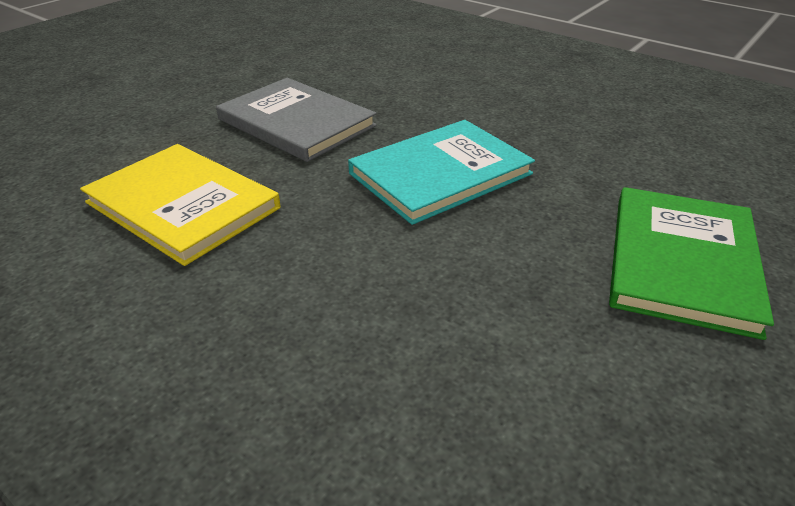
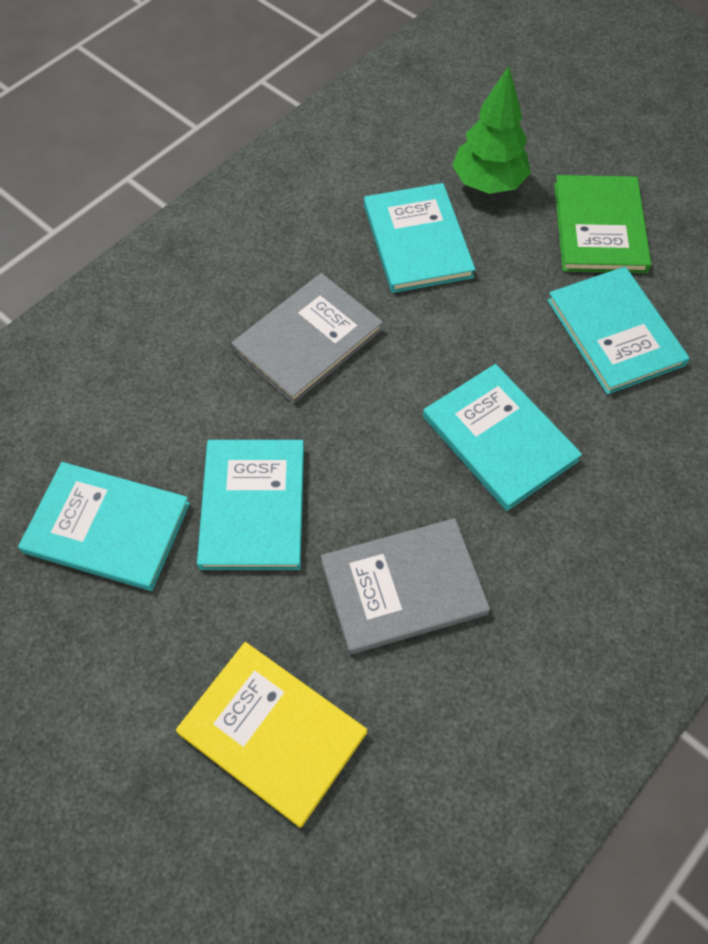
green tree: none = 0 -> [452,66,531,194] = 1
grey book: [216,78,377,162] = 1 -> [231,273,383,404] [321,518,490,655] = 2
turquoise book: [348,120,535,225] = 1 -> [18,462,190,591] [197,440,304,570] [364,183,476,293] [423,364,582,511] [547,267,690,395] = 5

